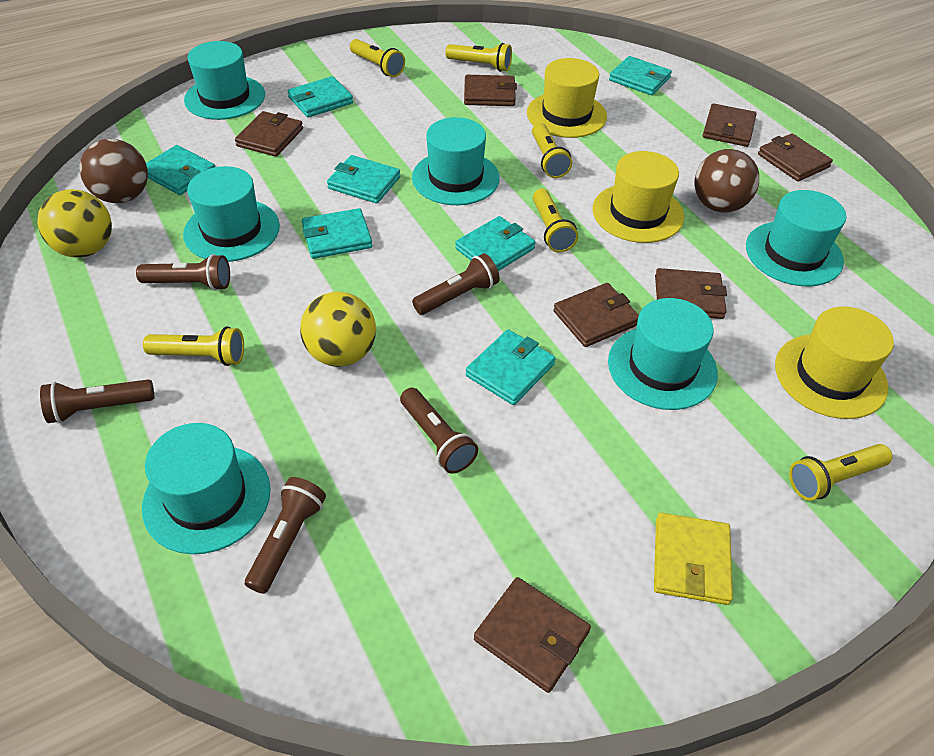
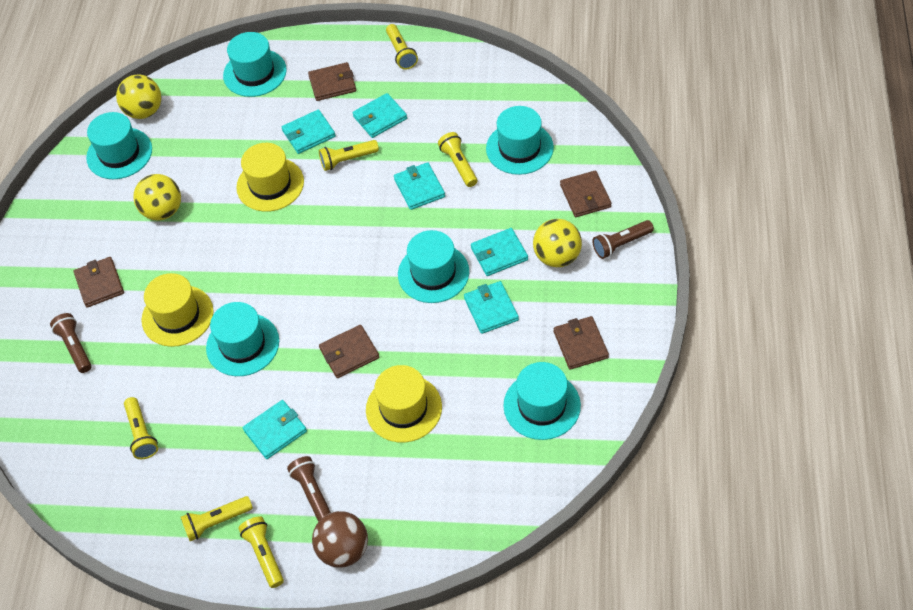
brown ball: [79,139,148,203] [695,149,759,213] = 2 -> [312,511,368,568] = 1
brown flashlight: [40,379,154,423] [136,254,230,291] [245,477,326,594] [400,388,478,474] [412,253,500,315] = 5 -> [50,313,92,373] [287,456,331,522] [592,220,654,259] = 3
brown wallet: [235,111,303,157] [464,75,517,106] [474,577,591,693] [553,283,639,347] [655,268,727,319] [703,103,757,147] [758,133,833,182] = 7 -> [74,257,124,308] [308,62,356,101] [319,325,379,378] [554,316,609,370] [560,170,612,217] = 5
turquoise wallet: [146,145,215,195] [288,76,353,118] [302,208,373,259] [327,155,400,204] [455,216,536,271] [466,329,556,405] [609,56,672,95] = 7 -> [243,400,307,459] [282,109,336,154] [353,93,407,138] [394,162,445,210] [464,281,519,334] [471,228,528,276] = 6
yellow ball: [37,189,112,258] [300,292,376,367] = 2 -> [116,75,161,119] [133,174,181,221] [533,219,582,267] = 3
yellow wallet: [654,513,733,605] = 1 -> none = 0

